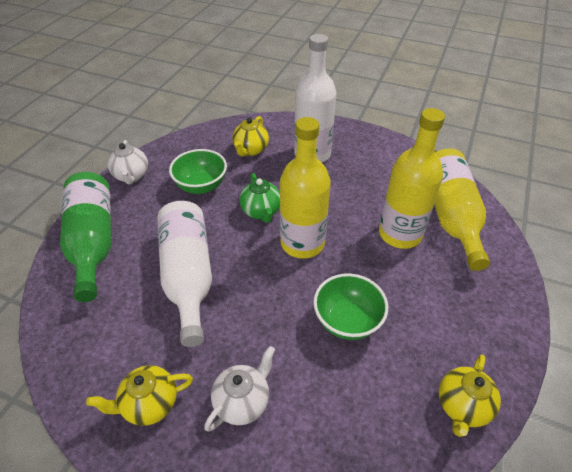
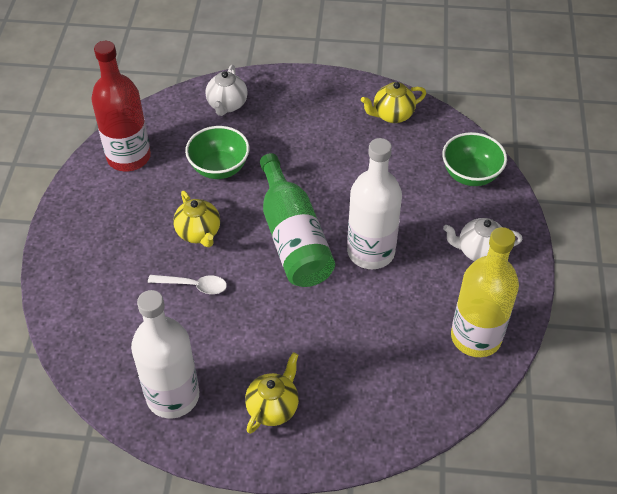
green teapot: [240,173,280,223] = 1 -> none = 0
red bottle: none = 0 -> [91,41,151,171] = 1
white spoon: none = 0 -> [148,275,227,294] = 1
yellow bottle: [280,117,331,258] [379,108,445,249] [434,148,490,271] = 3 -> [451,227,519,357] = 1

